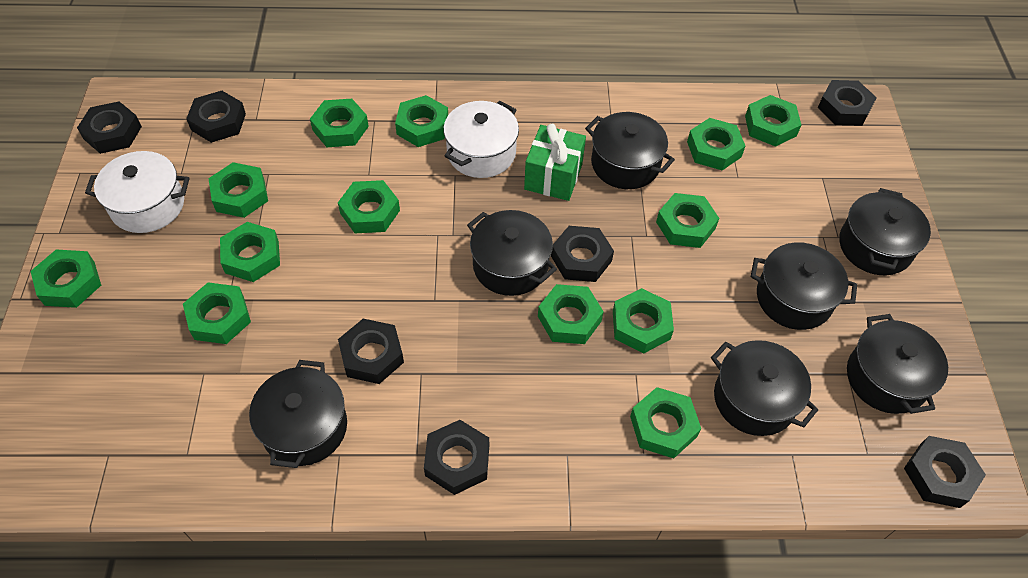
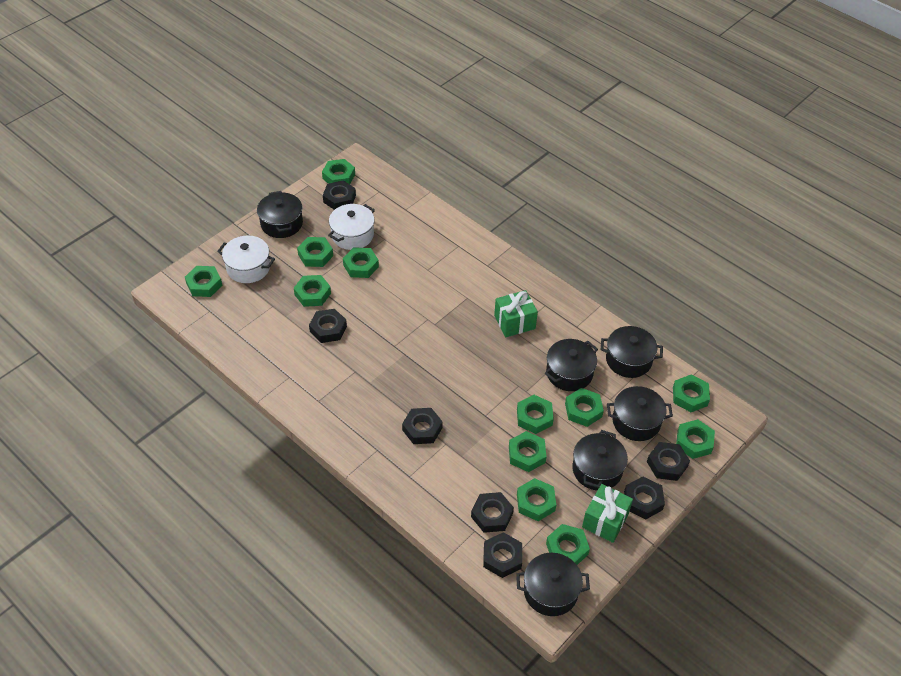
black pot: [249,360,347,468] [467,210,557,296] [585,112,675,189] [711,340,818,436] [751,242,857,330] [839,188,931,275] [847,314,948,414] = 7 -> [257,191,303,238] [516,553,590,616] [545,339,598,391] [572,430,628,491] [601,326,663,378] [607,386,673,441] = 6
green gift: [524,124,586,201] = 1 -> [494,290,538,337] [582,484,633,543] = 2
green nut: [31,250,101,308] [183,282,251,344] [208,162,268,218] [220,222,280,282] [310,99,369,147] [338,180,400,233] [395,95,448,147] [538,284,604,344] [613,288,674,353] [630,387,701,458] [656,193,719,248] [687,118,745,170] [745,95,801,147] = 13 -> [185,266,222,297] [294,275,331,307] [297,237,333,267] [322,159,355,184] [343,247,379,278] [509,431,547,472] [517,395,554,434] [517,478,556,521] [546,524,590,565] [565,388,604,427] [673,374,710,412] [676,419,715,459] = 12

